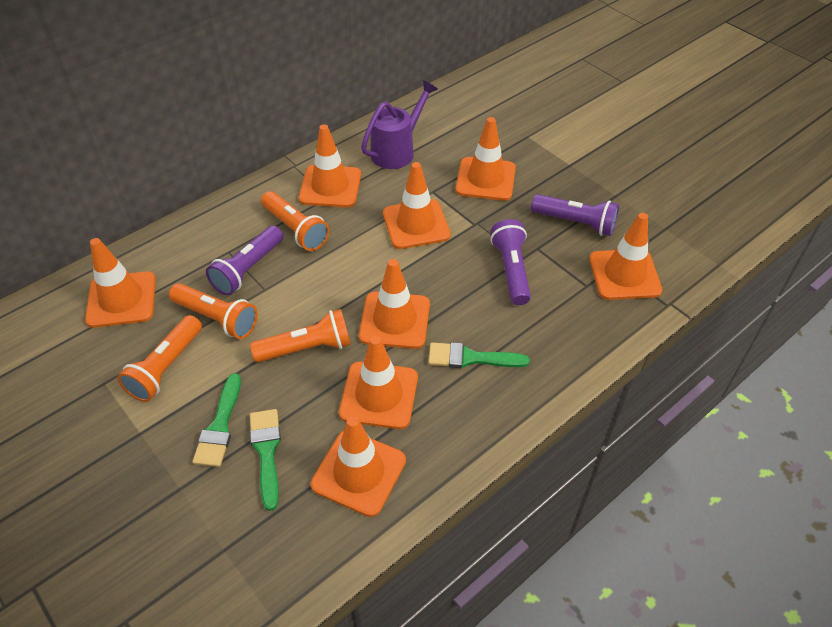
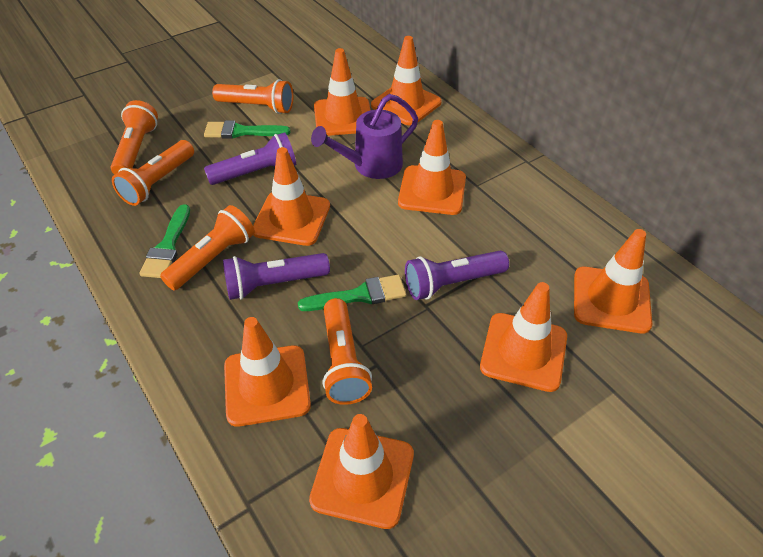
orange flashlight: [117,315,202,402] [169,283,258,339] [250,309,351,362] [261,191,329,251] = 4 -> [111,100,158,175] [112,140,194,206] [160,205,255,290] [212,79,293,114] [322,298,372,405] = 5

